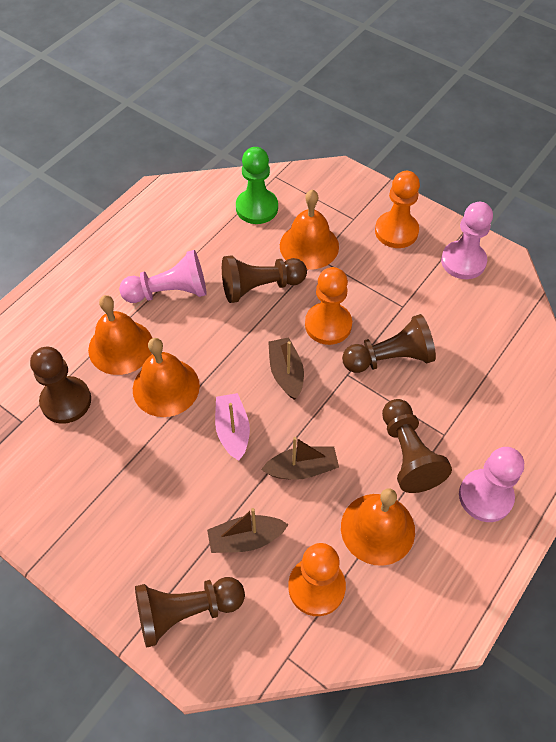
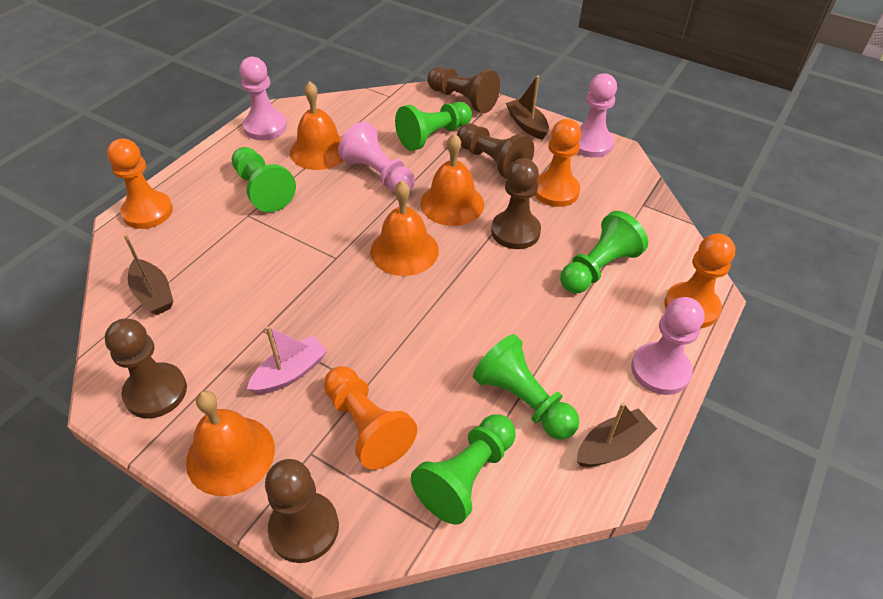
green pawn: [236,147,278,224] = 1 -> [232,147,296,212] [395,102,472,151] [411,414,516,524] [473,334,579,440] [560,211,648,293] = 5
orange pawn: [288,543,346,616] [305,267,352,345] [375,171,420,248] = 3 -> [107,138,173,229] [324,366,417,470] [535,119,581,207] [664,234,735,328] = 4
pink pawn: [119,250,207,303] [441,202,493,279] [459,447,524,522] = 3 -> [239,57,287,140] [338,121,415,193] [578,73,617,158] [631,297,705,395] = 4

